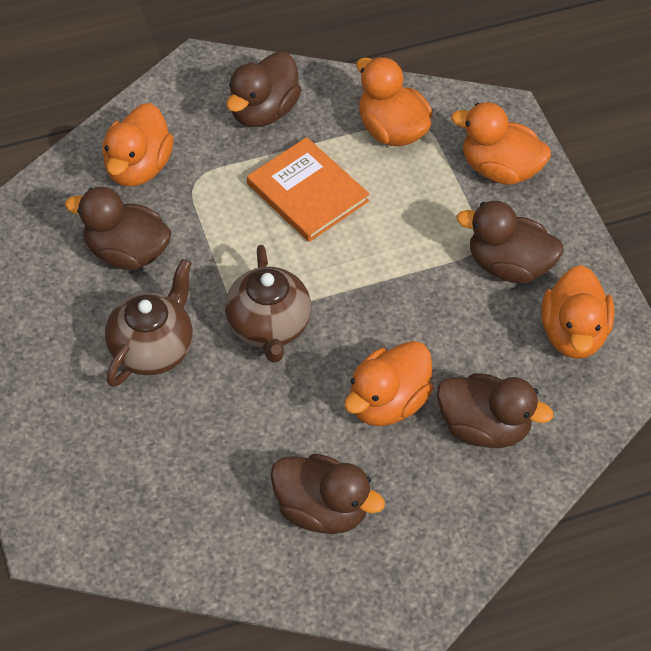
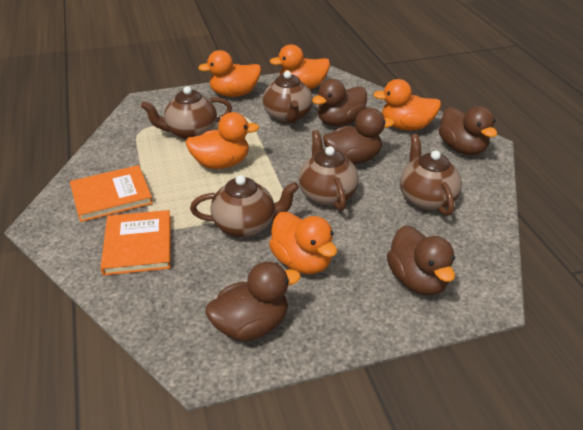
brown teapot: [105,259,193,387] [225,245,311,363] = 2 -> [141,86,232,140] [190,175,299,238] [263,71,313,123] [299,130,359,211] [400,134,462,216] = 5
orange book: [247,137,369,242] = 1 -> [70,165,153,222] [101,210,171,276] = 2

